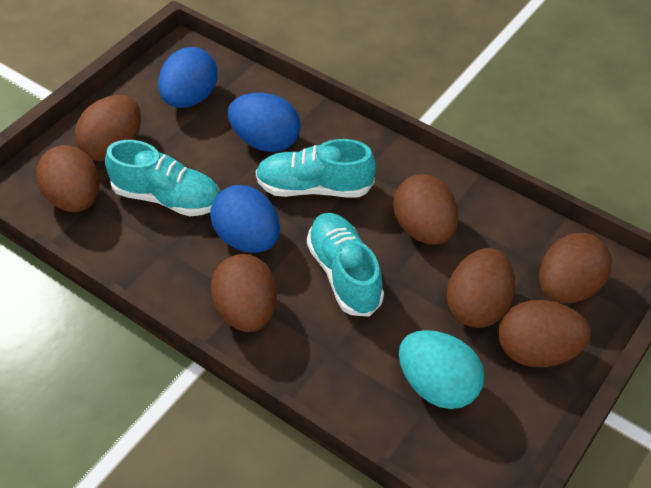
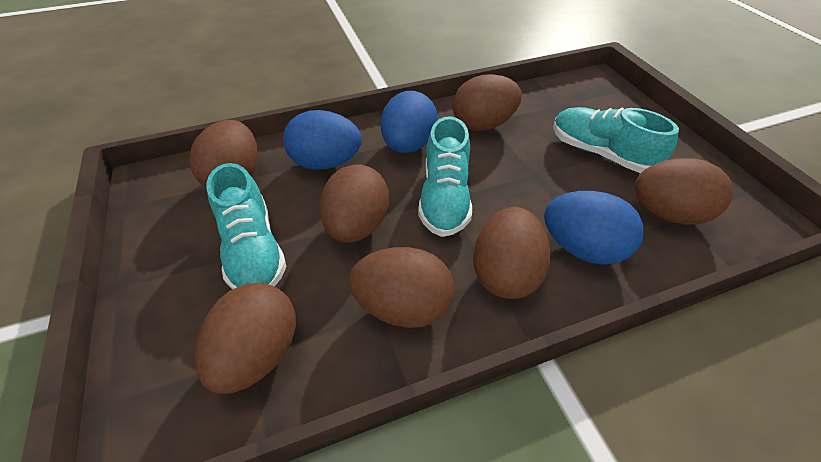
turquoise egg: [399,330,485,409] = 1 -> none = 0

